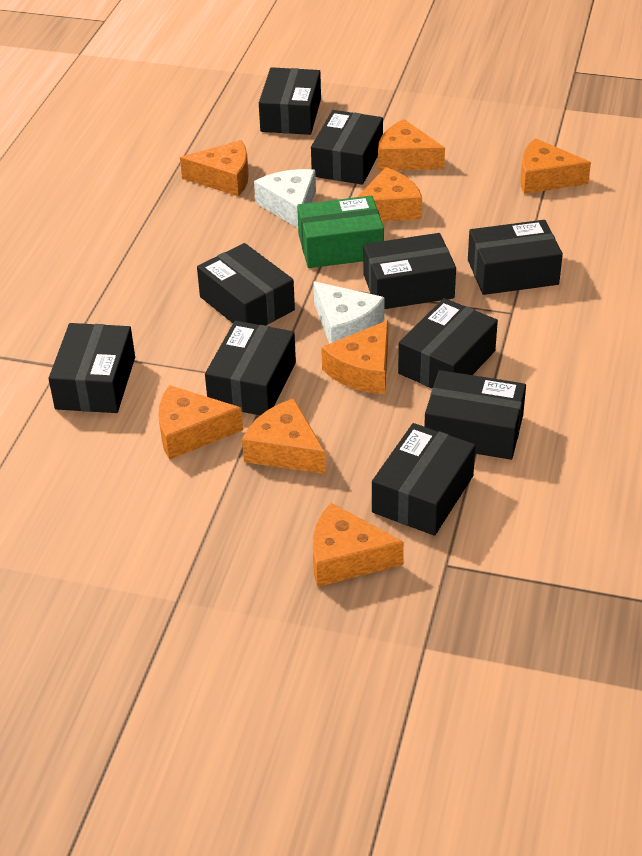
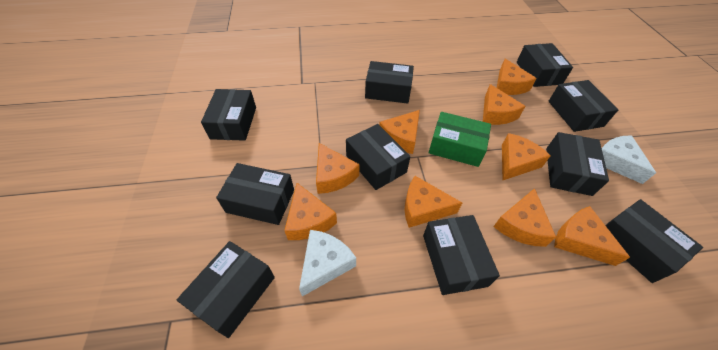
orange cheese: [158,385,243,460] [180,140,249,197] [242,398,325,474] [313,503,404,587] [321,320,388,394] [358,167,422,222] [378,119,445,171] [520,138,591,194] = 8 -> [284,183,337,240] [316,143,360,194] [379,110,420,154] [404,176,462,228] [483,84,525,125] [493,188,556,247] [497,59,537,95] [502,133,551,180] [554,206,630,266] = 9

